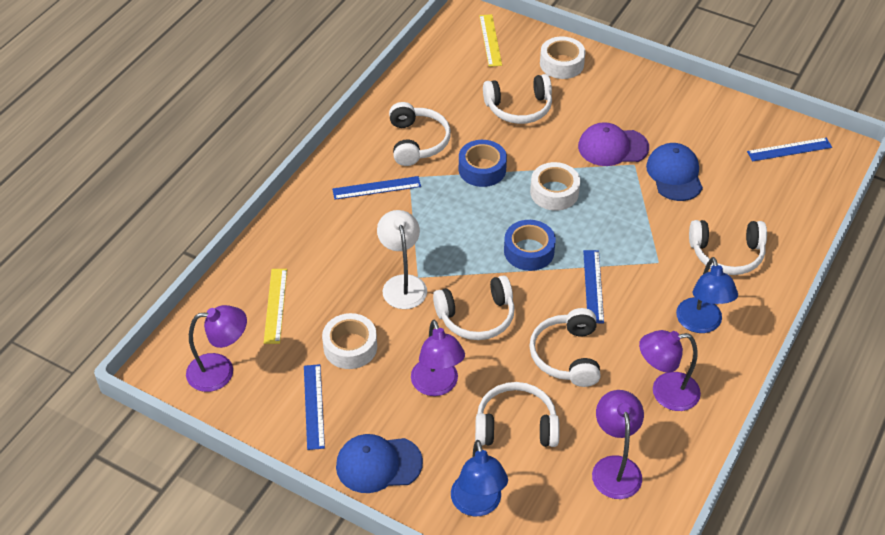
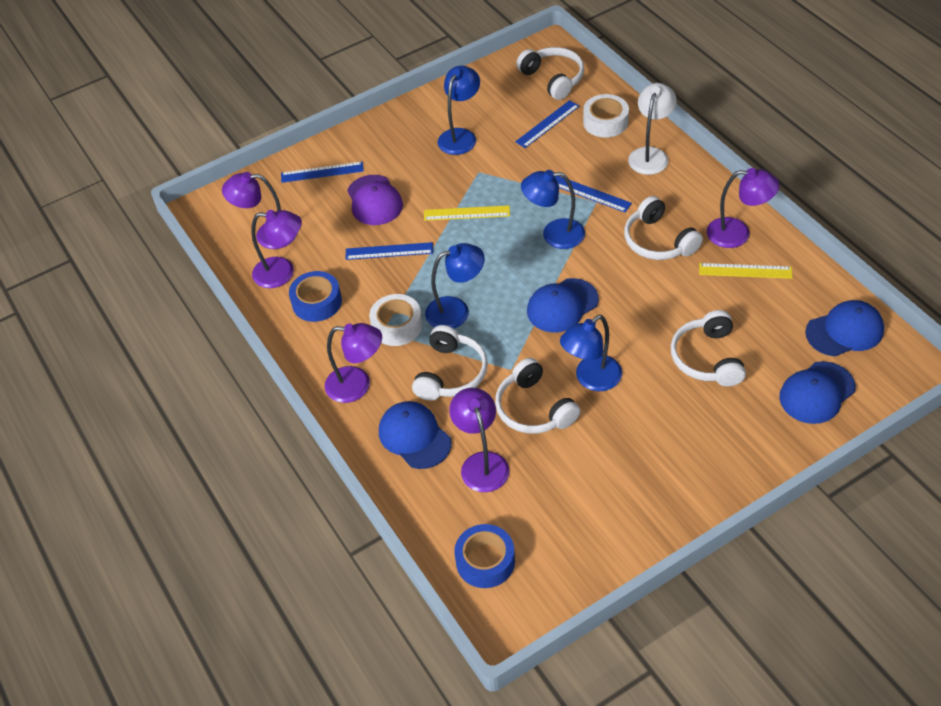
blue cap: [336,434,423,493] [646,143,703,201] = 2 -> [379,401,452,469] [527,278,599,333] [779,361,856,424] [805,300,884,356] = 4
blue lamp: [451,440,508,516] [676,257,738,333] = 2 -> [425,243,485,329] [438,66,480,155] [521,170,585,249] [560,315,622,391] = 4
purple lamp: [186,305,247,392] [411,320,465,396] [592,390,644,499] [639,330,701,411] = 4 -> [222,172,297,249] [251,210,302,288] [325,323,382,403] [449,388,509,492] [707,168,780,248] = 5
white headphones: [389,102,451,166] [433,275,515,340] [475,382,560,447] [483,74,552,124] [529,308,601,387] [689,220,767,275] = 6 -> [412,325,488,401] [495,358,581,434] [516,47,584,100] [624,196,703,260] [671,310,746,387] = 5
white tape: [322,313,377,369] [530,162,580,211] [540,37,585,79] = 3 -> [369,294,423,346] [583,94,629,138] = 2

